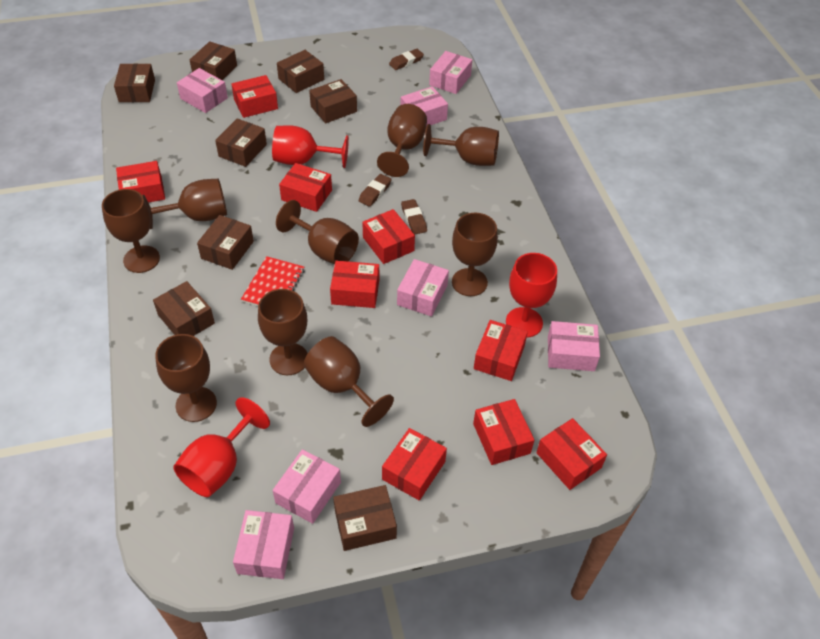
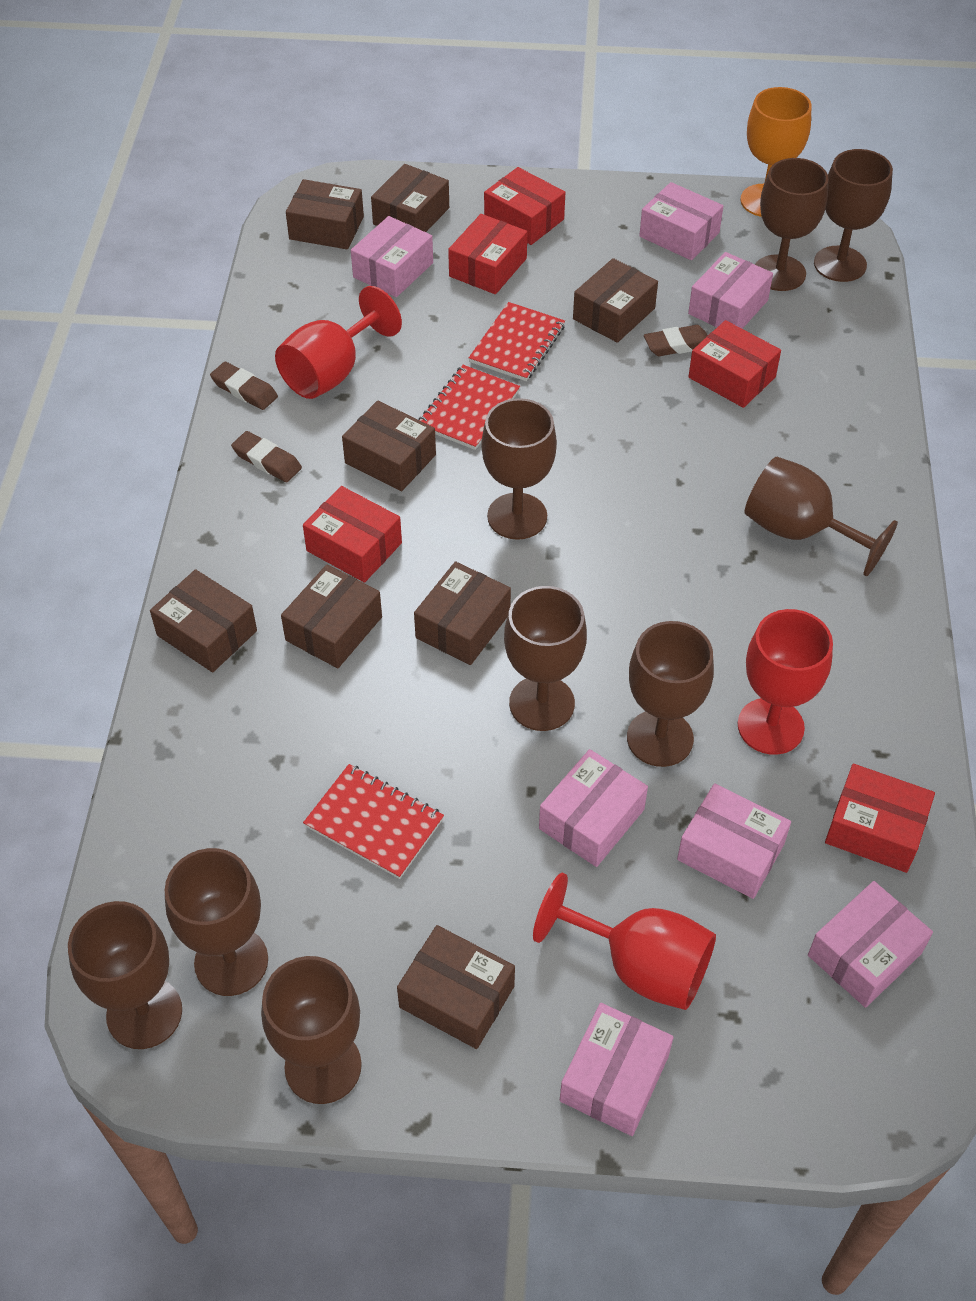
orange goblet: none = 0 -> [740,87,812,217] = 1
red box: [116,161,165,203] [231,75,278,118] [279,163,332,212] [330,261,379,308] [362,209,415,264] [382,428,447,501] [473,399,534,465] [474,320,528,381] [537,418,607,490] = 9 -> [303,486,402,583] [448,214,527,294] [484,167,565,245] [688,320,781,408] [825,764,935,873] = 5
red notebook: [241,256,304,306] = 1 -> [303,764,444,879] [418,365,520,450] [469,302,565,381] = 3

